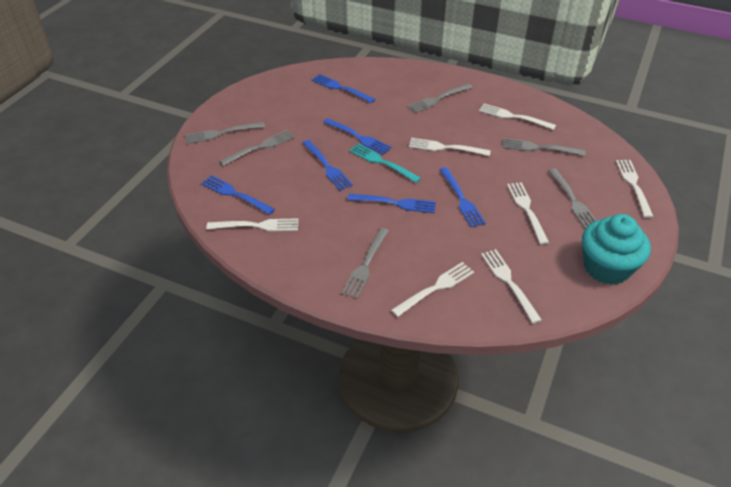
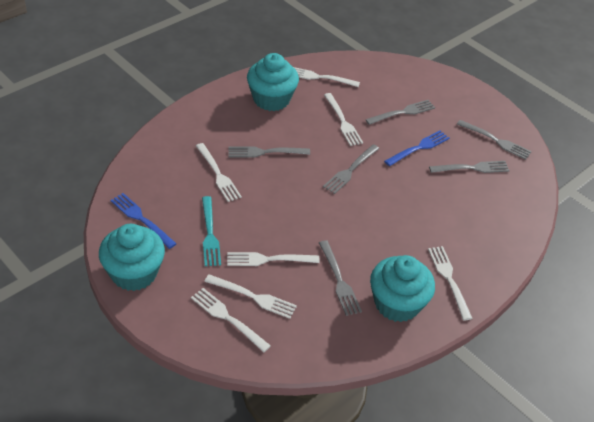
blue fork: [201,175,275,215] [302,140,353,191] [312,74,376,103] [323,118,392,155] [347,194,436,213] [439,167,486,227] = 6 -> [110,193,177,249] [384,130,450,166] = 2
turquoise cupcake: [582,214,651,285] = 1 -> [99,224,165,291] [247,53,299,111] [370,255,435,322] = 3

